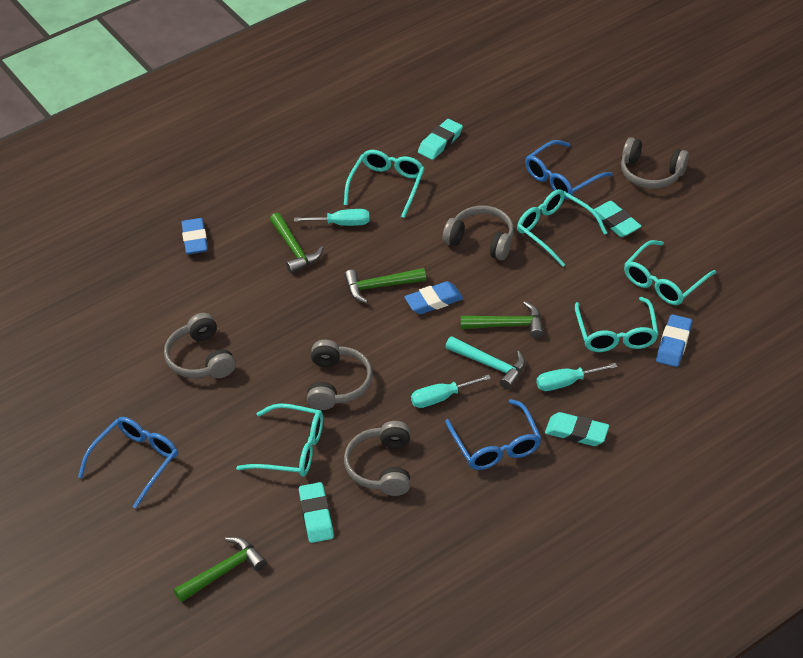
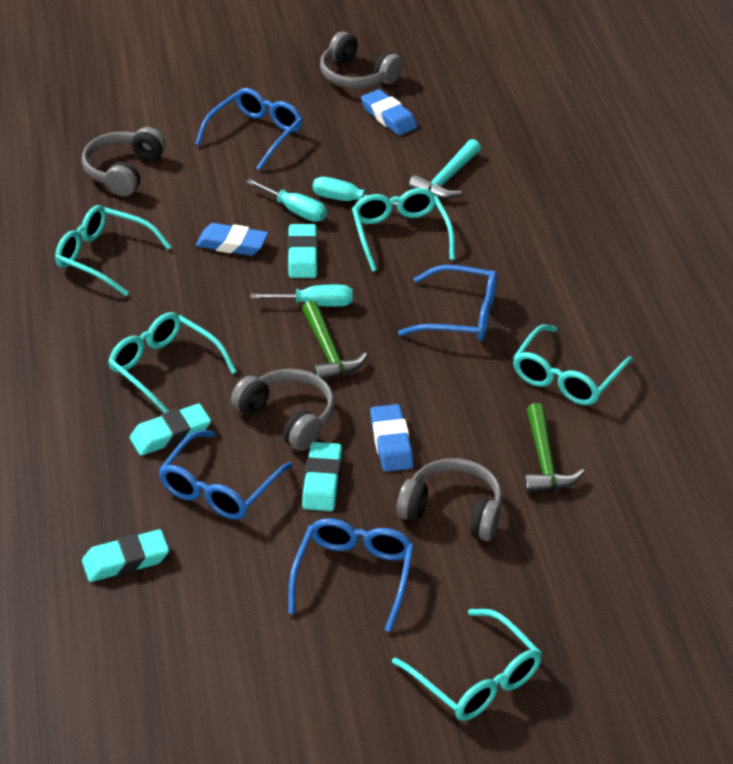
blue glasses: [78,417,178,509] [445,399,541,470] [525,140,613,199] = 3 -> [159,430,292,520] [195,88,303,170] [288,518,414,632] [398,265,497,341] = 4
green hammer: [174,537,267,602] [270,213,323,273] [344,268,426,304] [461,301,543,338] = 4 -> [302,301,367,380] [524,403,585,493] = 2
grey headphones: [164,313,236,378] [307,340,373,410] [344,421,410,496] [443,206,514,260] [621,137,689,189] = 5 -> [82,127,166,196] [231,369,335,451] [320,31,403,89] [397,458,503,541] = 4

